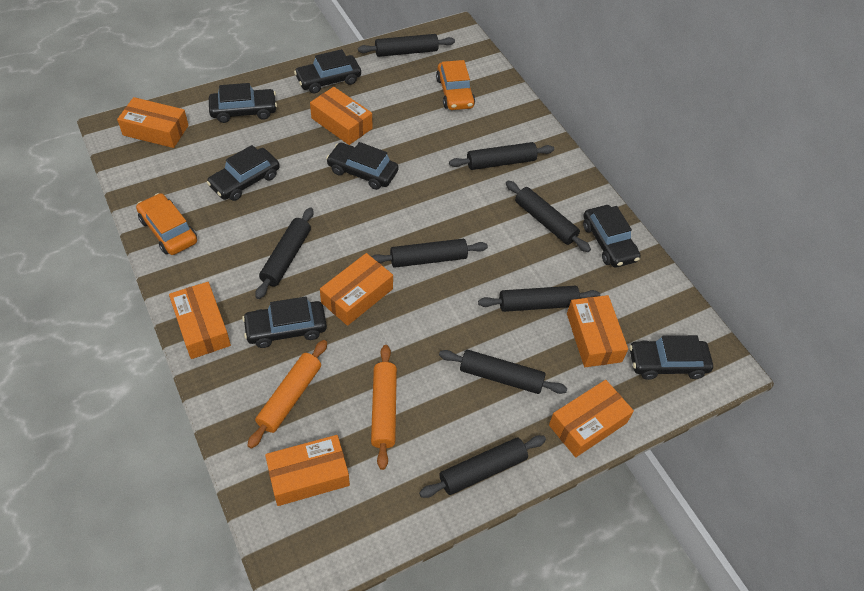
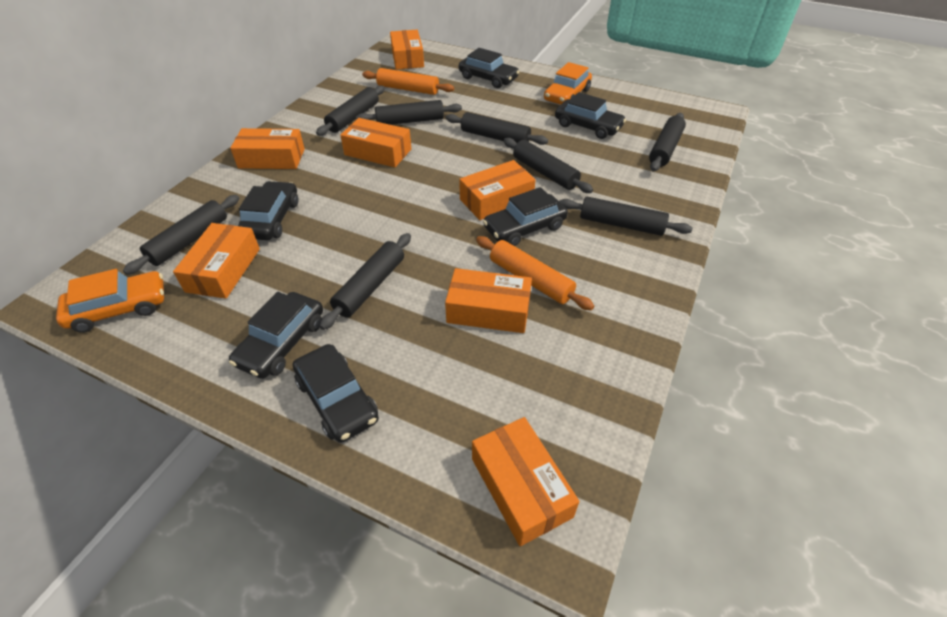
black car: [207,145,280,201] [209,83,277,123] [242,297,327,348] [294,49,361,93] [326,142,399,190] [583,205,641,268] [629,335,713,380] = 7 -> [229,292,323,379] [238,181,298,240] [293,344,379,443] [459,48,519,88] [483,187,568,246] [555,92,626,139] = 6

